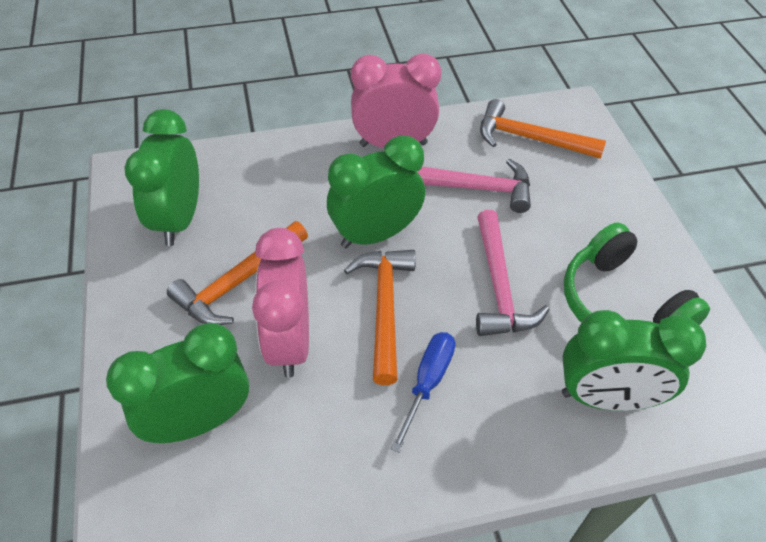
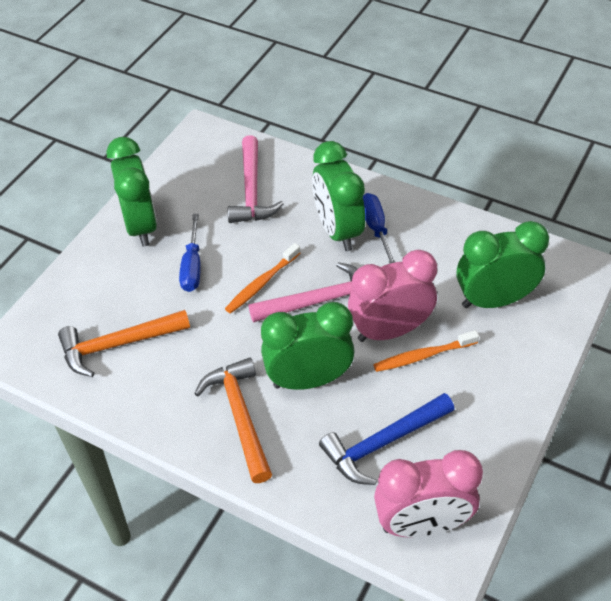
blue hammer: none = 0 -> [319,393,455,485] = 1
blue screwdriver: [391,332,455,453] = 1 -> [179,214,201,292] [363,193,395,264] = 2
green headphones: [564,222,710,325] = 1 -> none = 0
orange hammer: [167,221,308,325] [344,250,416,385] [480,99,606,158] = 3 -> [58,310,190,377] [194,358,272,483] = 2
orange toothbrush: none = 0 -> [225,243,300,314] [373,330,479,372] = 2

